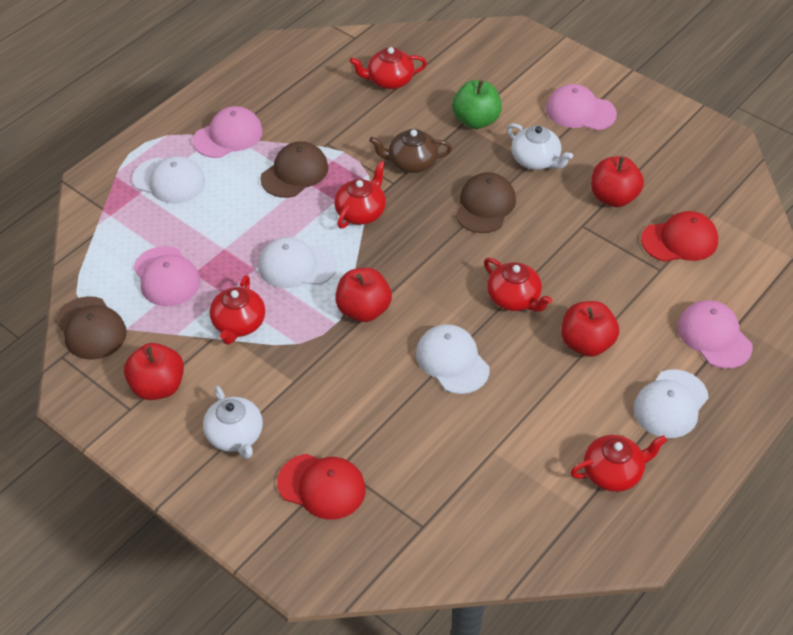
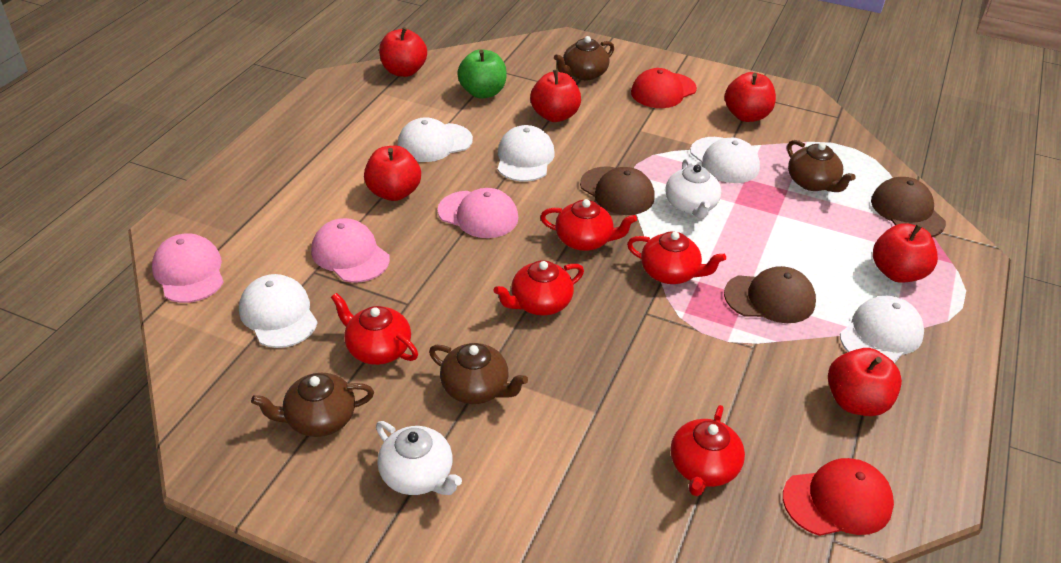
brown teapot: [369,129,452,173] = 1 -> [251,373,374,437] [429,343,528,404] [554,36,614,81] [787,140,856,192] = 4
pink cap: [133,246,200,306] [193,106,263,158] [546,84,617,130] [678,300,753,369] = 4 -> [152,233,224,303] [311,218,390,283] [438,188,518,238] = 3
red apple: [124,343,184,400] [335,268,392,322] [561,301,619,357] [591,156,644,207] = 4 -> [364,146,421,201] [379,27,427,77] [530,70,581,122] [725,72,776,122] [828,348,902,416] [873,223,938,283] = 6
white cap: [132,156,205,203] [258,237,337,288] [416,324,490,394] [633,369,709,438] = 4 -> [239,274,318,348] [397,117,473,162] [497,125,555,182] [690,137,760,183] [840,296,924,363] = 5

